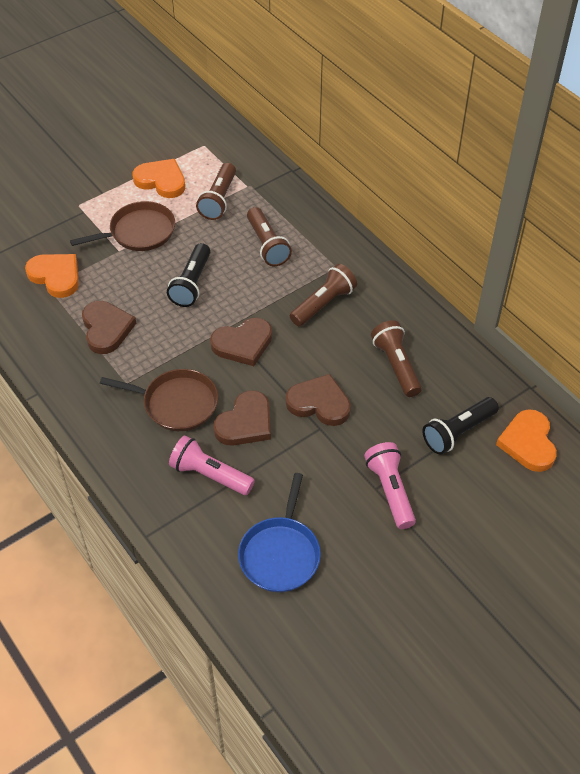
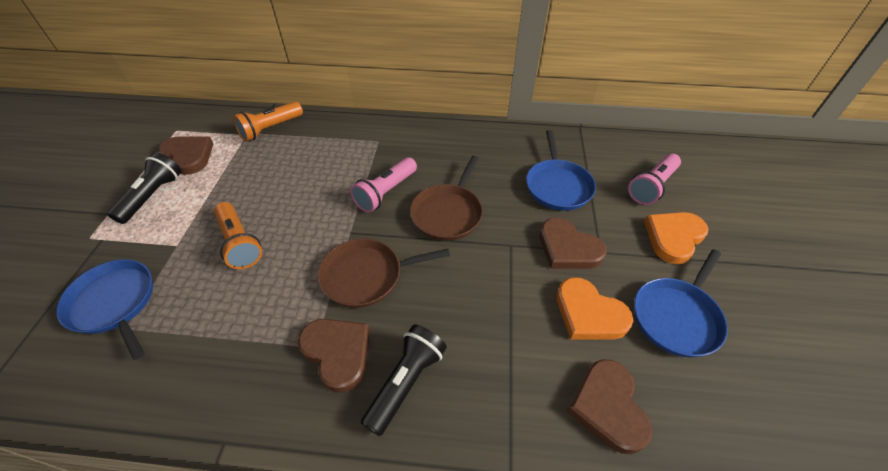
blue pan: [238,473,321,592] = 1 -> [56,259,153,360] [526,130,596,211] [634,249,728,357] = 3
brown flashlight: [196,163,236,220] [247,207,292,266] [290,264,357,326] [371,320,422,397] = 4 -> none = 0
orange flashlight: none = 0 -> [214,202,262,269] [233,101,303,142] = 2
orange heart: [25,254,79,298] [133,159,185,198] [496,409,557,472] = 3 -> [556,277,633,339] [644,212,709,264] = 2

